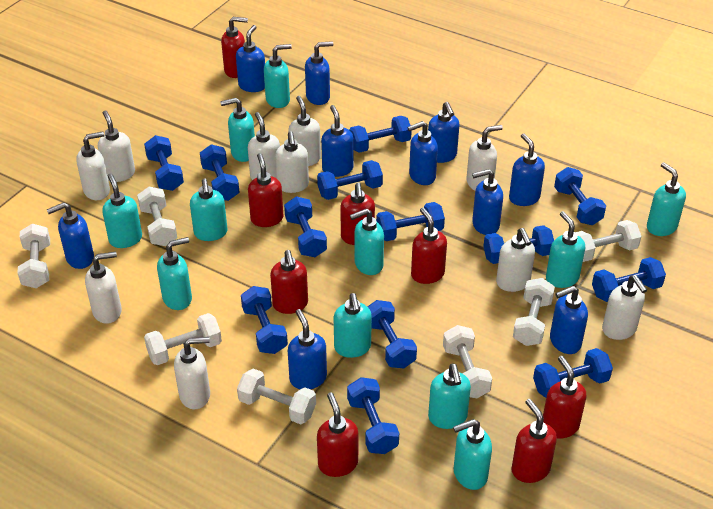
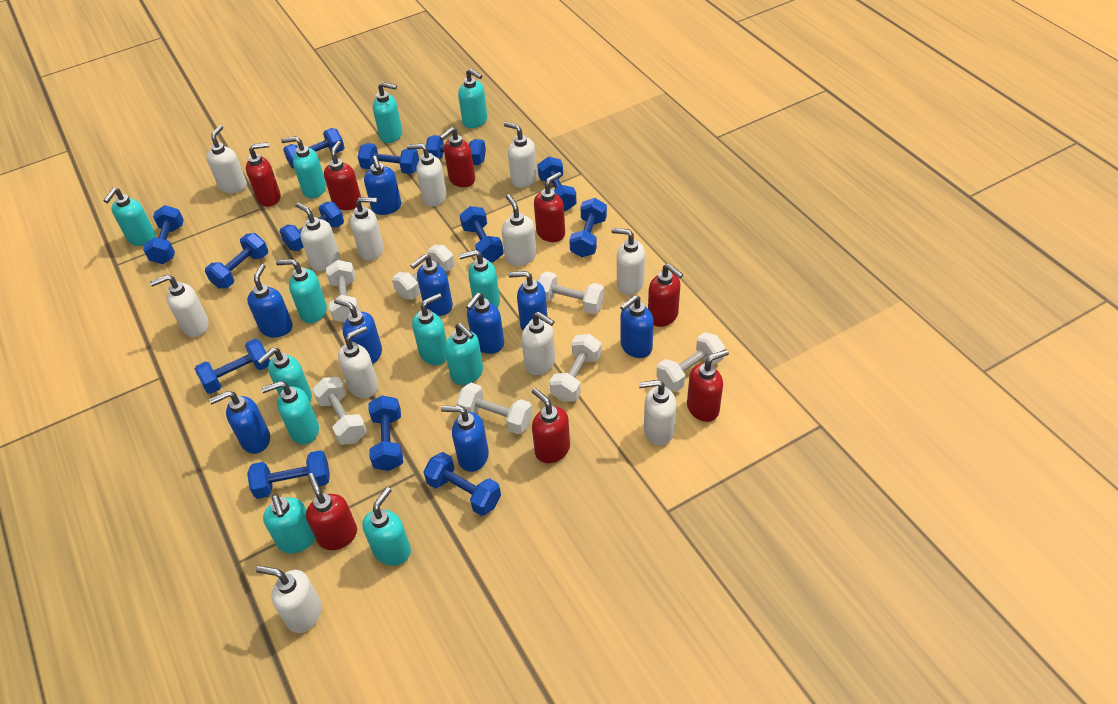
blue soap dispenser: [47,202,94,269] [236,25,265,92] [288,309,327,389] [305,41,333,105] [321,105,354,177] [407,121,438,185] [428,102,459,163] [472,169,503,235] [509,133,545,206] [550,286,588,354] = 10 -> [209,391,270,454] [247,264,293,337] [334,298,382,364] [364,156,401,215] [410,254,453,316] [441,406,489,472] [466,293,504,354] [508,271,547,331] [620,295,654,358] = 9
turquoise soap dispenser: [102,174,142,248] [157,237,192,310] [190,178,227,241] [220,98,255,162] [264,44,292,108] [333,293,372,358] [350,208,384,275] [428,364,471,429] [453,419,492,490] [546,211,585,288] [647,162,686,236] = 11 -> [104,188,156,246] [258,348,312,401] [261,381,319,445] [263,494,315,553] [276,259,327,323] [281,136,326,199] [362,487,411,566] [373,82,402,143] [412,293,447,365] [445,323,483,385] [458,68,487,128] [459,250,500,308] = 12
white soap dispenser: [76,132,110,200] [85,252,122,324] [98,110,135,182] [174,337,210,409] [248,112,280,180] [275,131,309,193] [288,96,321,166] [466,125,503,191] [496,228,535,292] [602,275,647,340] = 10 -> [150,275,209,337] [206,125,247,193] [256,566,322,633] [296,203,340,271] [338,326,378,398] [350,197,384,261] [407,144,447,207] [502,194,536,266] [504,122,537,188] [521,312,555,375] [612,228,645,295] [639,380,676,446] = 12

